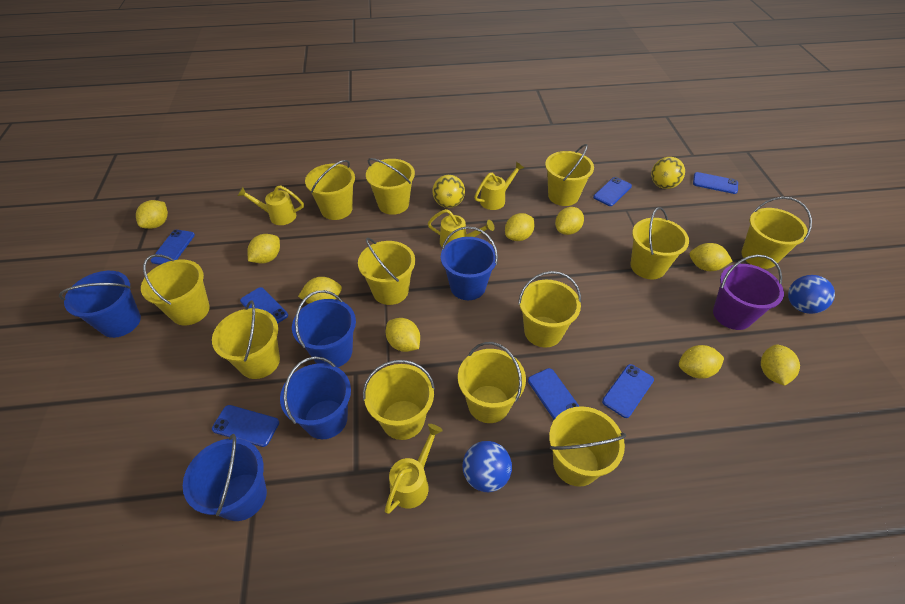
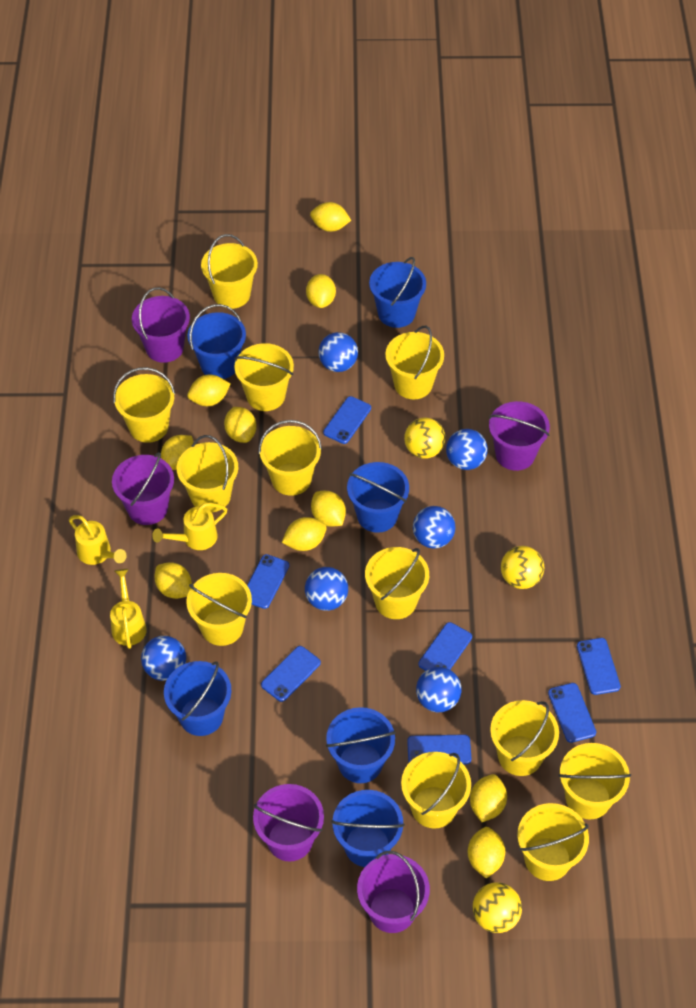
blue ball: [463,441,512,492] [788,275,835,314] = 2 -> [141,636,186,681] [305,567,348,611] [318,332,358,372] [413,506,455,549] [416,667,462,712] [446,429,488,470] = 6
blue bucket: [59,271,141,338] [183,434,267,521] [280,356,351,439] [292,290,356,367] [441,226,498,300] = 5 -> [164,661,232,736] [188,304,246,379] [326,707,396,783] [331,790,405,867] [347,462,409,533] [369,257,426,328] = 6
purple bucket: [713,255,784,330] = 1 -> [112,452,174,525] [132,287,190,363] [253,784,324,862] [357,851,430,933] [489,401,550,471] = 5
yellow ball: [432,175,465,208] [651,157,685,189] = 2 -> [404,418,446,459] [473,882,522,933] [501,546,544,589] = 3
yellow lemon: [136,200,168,229] [247,234,280,264] [298,277,342,304] [386,318,420,352] [505,213,535,241] [555,207,584,235] [679,345,724,379] [689,243,732,271] [761,345,800,386] = 9 -> [155,562,192,599] [161,435,194,470] [187,374,230,406] [224,407,257,443] [282,517,327,551] [306,274,336,308] [310,202,351,232] [311,491,346,527] [468,827,505,879] [470,774,507,822] = 10
yellow watering can: [237,185,304,225] [385,424,443,514] [428,209,494,247] [474,162,524,210] = 4 -> [69,515,127,565] [110,569,147,649] [152,503,227,550] = 3

